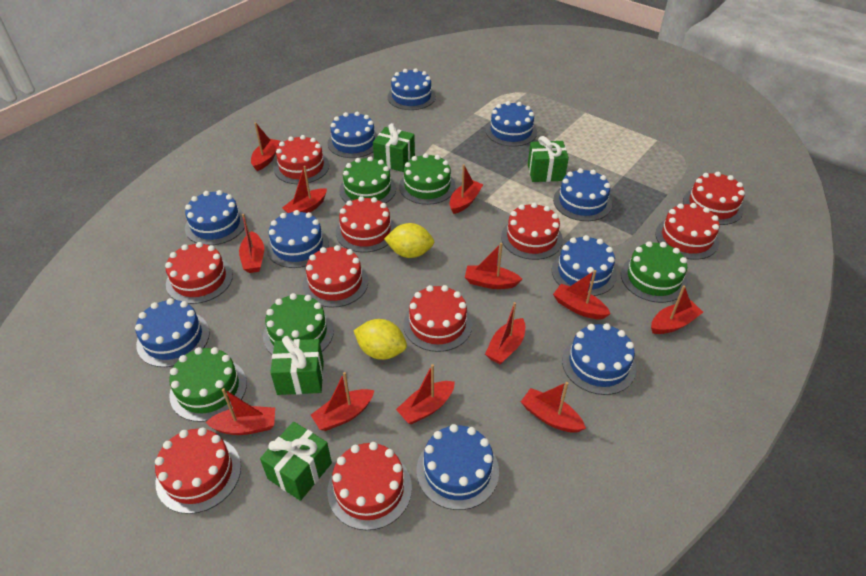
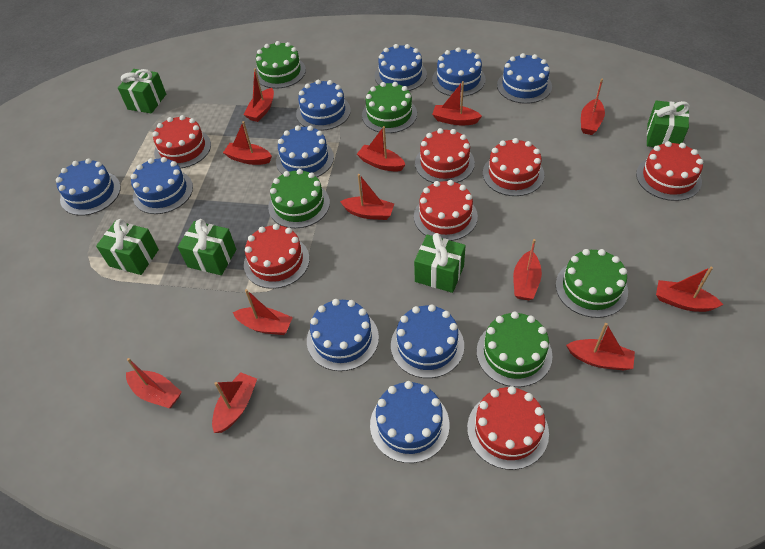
green gift: [260,422,332,501] [270,336,324,395] [373,123,415,172] [528,136,569,182] = 4 -> [96,219,159,275] [118,69,166,114] [178,219,236,275] [414,233,466,293] [647,100,690,147] = 5
red cake: [155,428,241,514] [165,242,233,304] [274,135,329,184] [303,245,368,308] [327,442,412,530] [336,196,396,253] [403,285,472,352] [501,203,563,260] [655,203,720,260] [683,172,745,225] = 10 -> [153,115,211,168] [244,224,310,289] [414,180,478,241] [415,128,475,183] [467,386,549,470] [483,138,544,196] [636,141,703,201] = 7
yellow lemon: [353,319,407,360] [384,223,434,258] = 2 -> none = 0

